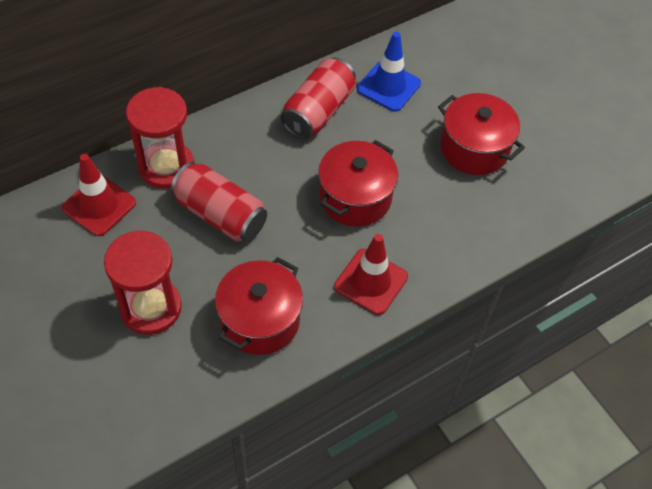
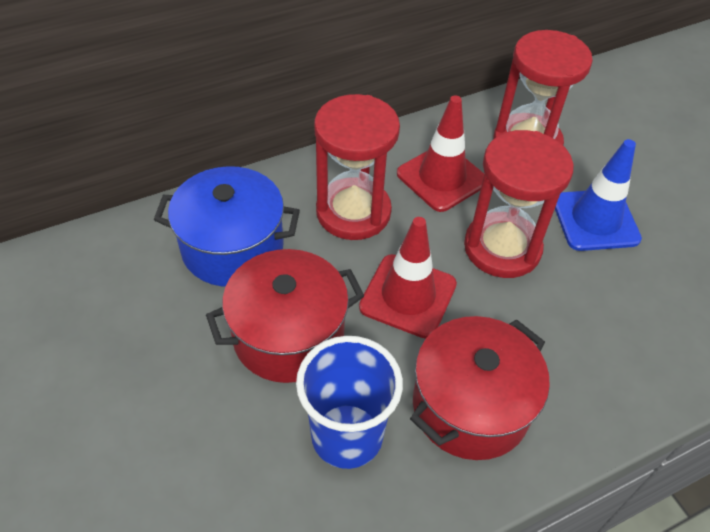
blue cup: none = 0 -> [296,336,403,469] = 1
blue pot: none = 0 -> [154,166,300,287] = 1
red can: [171,162,267,242] [280,58,356,139] = 2 -> none = 0
red hourglass: [104,230,182,335] [126,87,194,189] = 2 -> [314,94,400,240] [464,130,574,278] [493,30,593,145] = 3
red pot: [215,257,303,355] [318,140,398,227] [438,93,525,175] = 3 -> [206,249,364,383] [410,316,550,460] = 2

